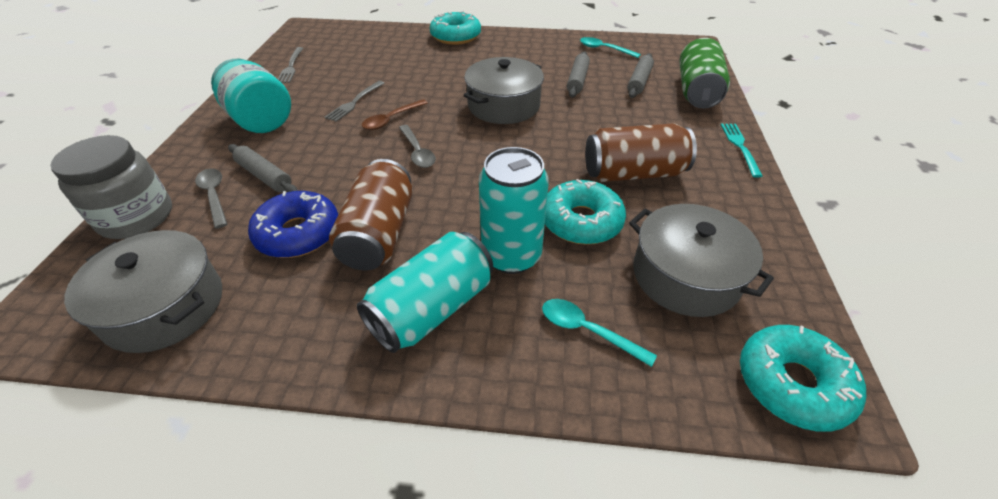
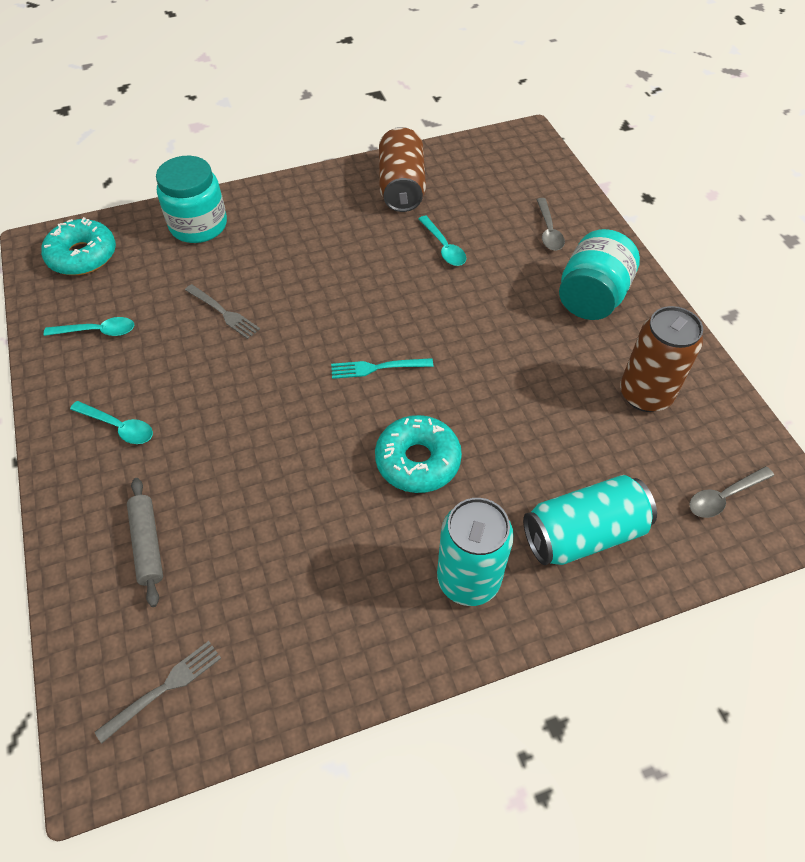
blue donut: [248,191,338,258] = 1 -> none = 0
brown spoon: [362,99,428,130] = 1 -> none = 0
green can: [680,38,730,109] = 1 -> none = 0
grey jar: [51,135,172,239] = 1 -> none = 0
grey pot: [64,230,222,353] [464,57,544,124] [629,204,774,317] = 3 -> none = 0
grey rolling pin: [228,144,298,192] [567,51,590,97] [627,53,654,98] = 3 -> [127,478,163,607] = 1
turquoise donut: [430,11,481,45] [545,179,626,245] [740,325,866,432] = 3 -> [41,217,116,275] [375,415,462,493] = 2
turquoise jar: [211,59,291,133] = 1 -> [156,156,227,243] [559,229,640,320] = 2
turquoise spoon: [542,299,657,367] [580,37,641,58] = 2 -> [44,317,134,336] [70,401,153,444] [419,216,466,266] = 3

